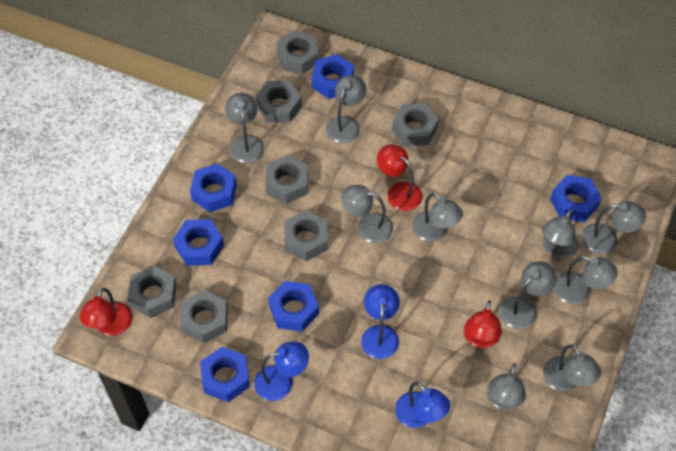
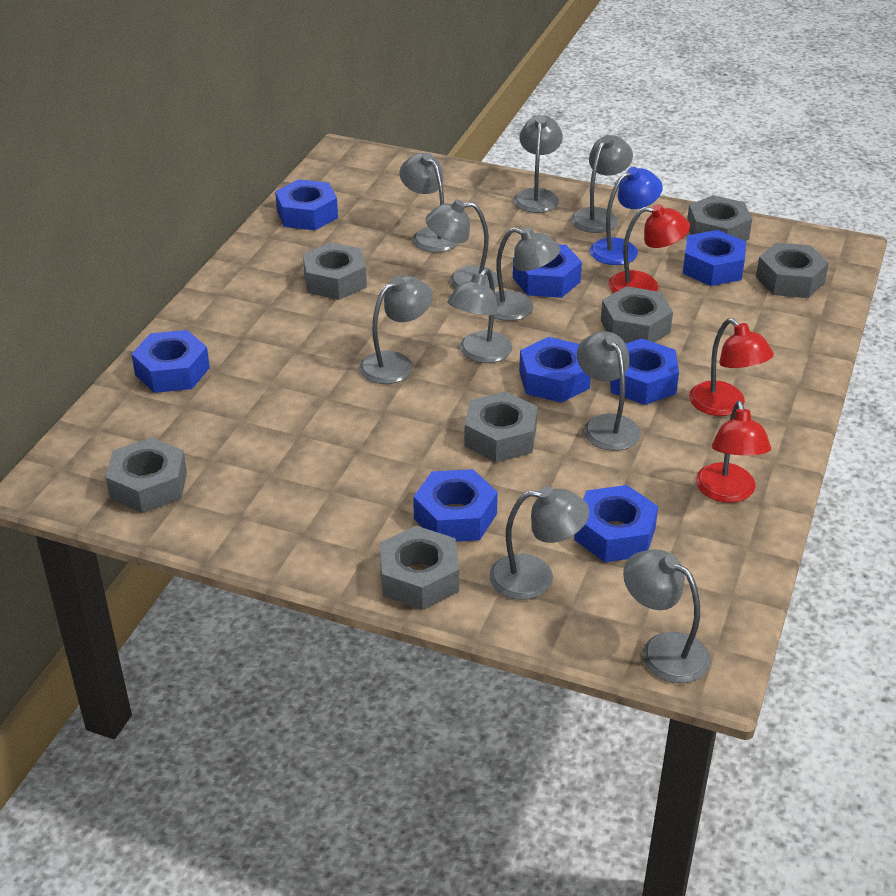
blue lamp: [254,341,309,401] [361,284,400,359] [395,382,450,428] = 3 -> [590,167,663,265] = 1
blue nut: [173,219,224,266] [190,163,237,212] [200,347,250,402] [268,281,319,332] [312,54,354,99] [550,175,601,222] = 6 -> [131,330,210,393] [275,179,338,230] [413,469,498,542] [513,244,582,298] [519,337,591,403] [574,485,658,562] [610,338,679,405] [683,230,746,286] = 8

